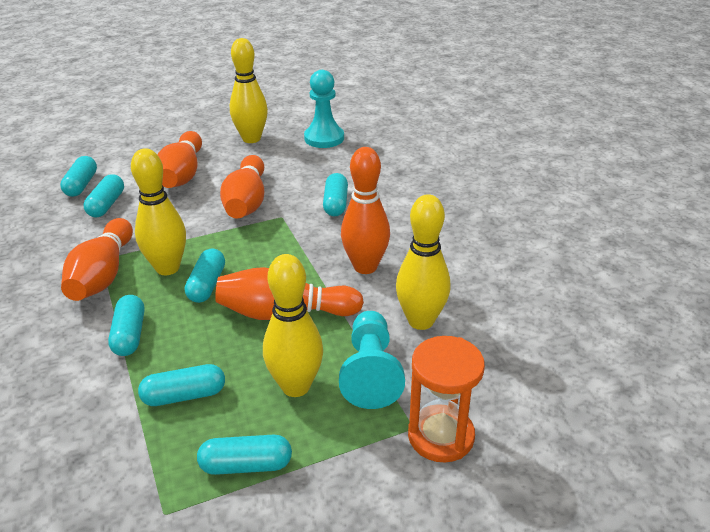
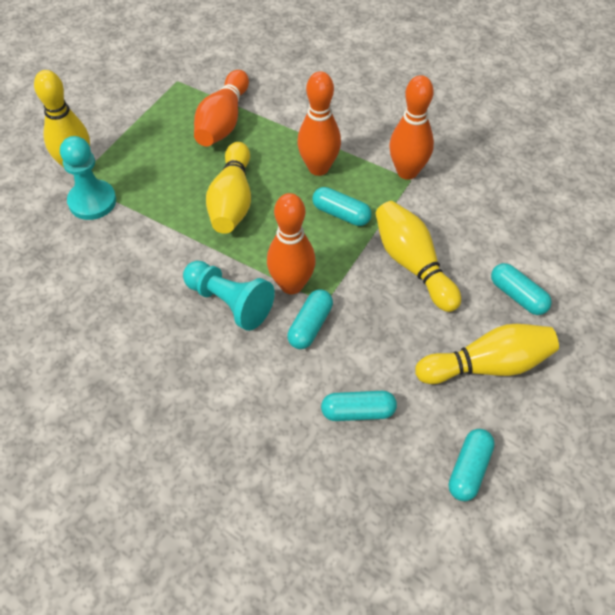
orange bowling pin: [61,218,133,301] [157,131,202,188] [215,267,364,320] [220,155,264,218] [341,147,390,274] = 5 -> [194,70,249,146] [267,193,316,294] [297,71,341,176] [389,75,434,180] = 4
orange hourglass: [408,336,485,463] = 1 -> none = 0
turquoise capsule: [60,156,97,197] [84,174,124,217] [108,295,145,356] [138,364,225,406] [185,249,225,303] [197,435,292,475] [323,173,348,216] = 7 -> [287,289,333,349] [312,187,372,226] [321,391,397,421] [449,429,495,501] [491,263,552,315] = 5

